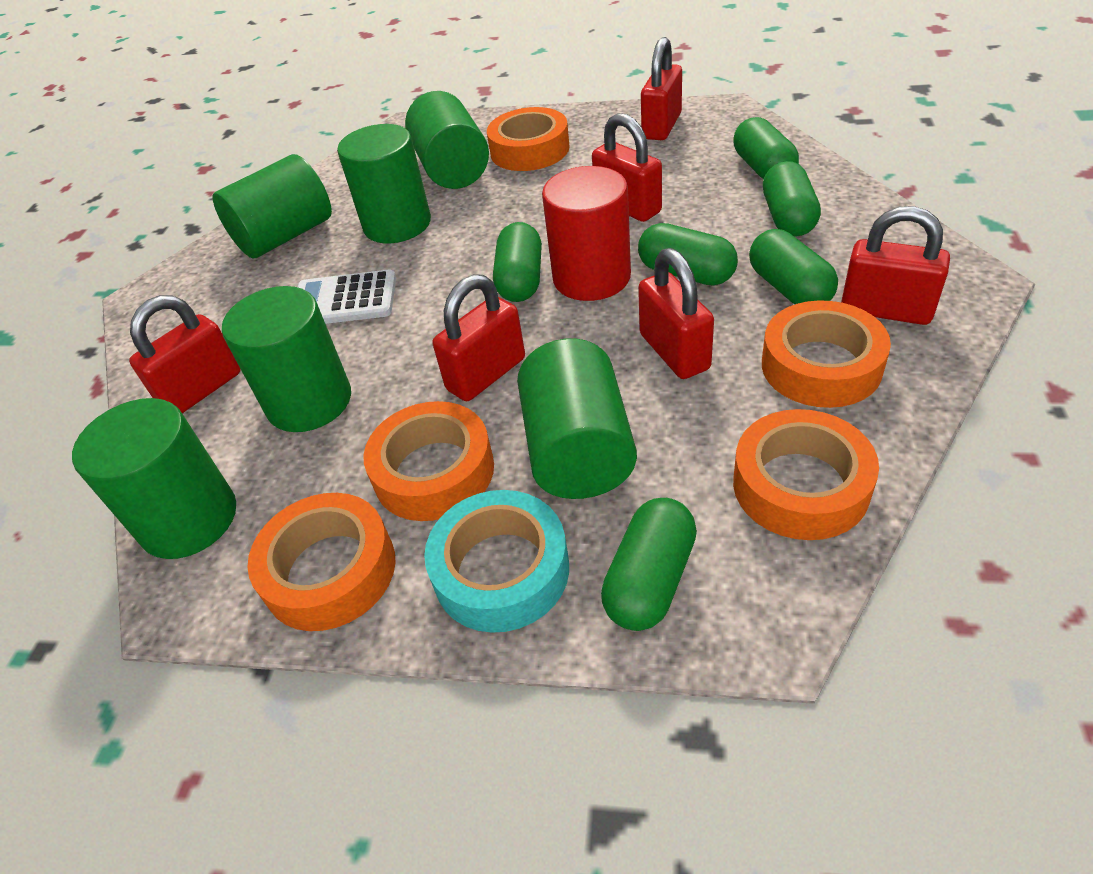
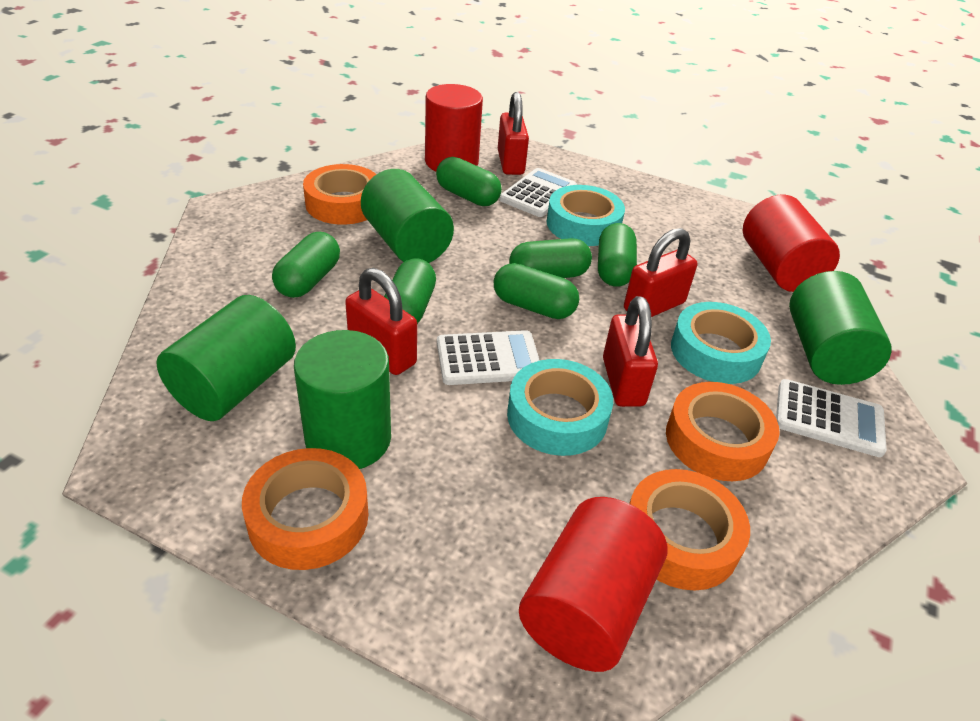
green cylinder: [72,398,236,559] [212,154,332,259] [222,286,351,432] [337,124,431,243] [405,91,489,189] [517,338,637,499] = 6 -> [156,295,296,421] [294,330,391,469] [361,169,454,263] [789,271,892,385] = 4
orange tape: [247,493,396,631] [363,401,494,521] [487,107,570,171] [733,409,879,540] [762,300,891,408] = 5 -> [242,448,368,570] [303,164,376,225] [629,469,750,590] [666,382,780,481] = 4
red cylinder: [542,166,631,301] = 1 -> [425,84,483,171] [519,497,668,672] [743,195,840,292] = 3
red padlock: [129,295,241,413] [433,274,525,401] [592,113,662,222] [638,248,714,379] [641,37,682,140] [841,206,950,325] = 6 -> [345,268,417,375] [498,92,529,175] [603,296,658,407] [624,228,697,317] = 4
turquoise tape: [424,490,569,633] = 1 -> [507,359,613,456] [546,185,625,246] [671,302,771,384] = 3
white calculator: [298,269,396,324] = 1 -> [437,330,540,385] [499,168,577,217] [776,379,887,457] = 3

